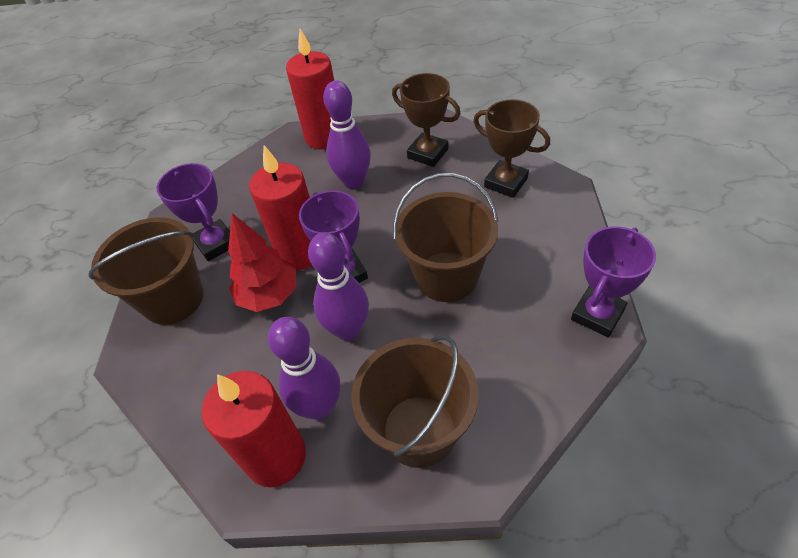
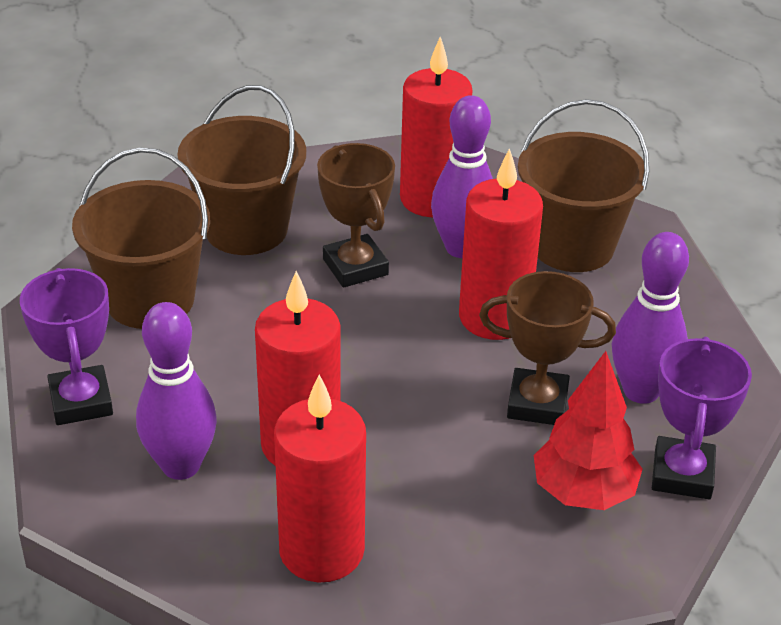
purple trophy: [156,163,230,261] [299,191,368,283] [571,227,656,337] = 3 -> [20,268,113,425] [652,337,752,499] = 2
red candle: [202,371,306,487] [249,145,312,270] [286,29,334,149] = 3 -> [255,271,341,466] [274,375,366,582] [400,37,473,217] [459,148,543,340] = 4

